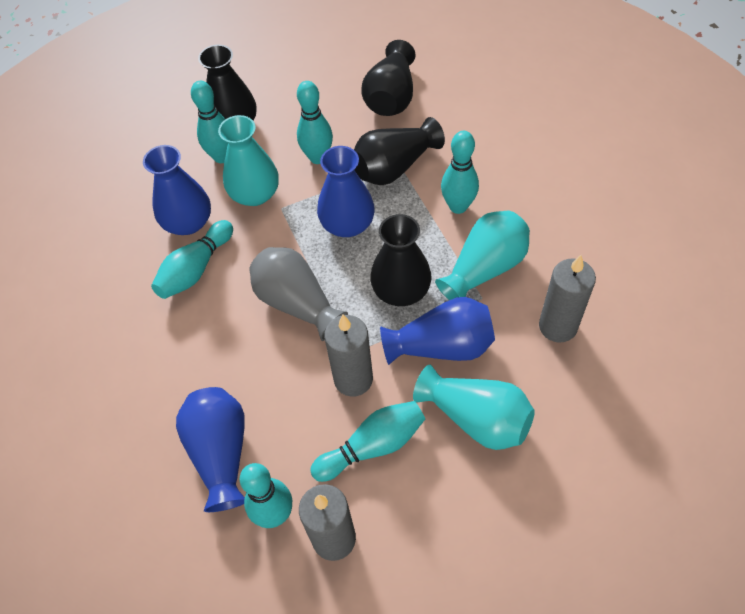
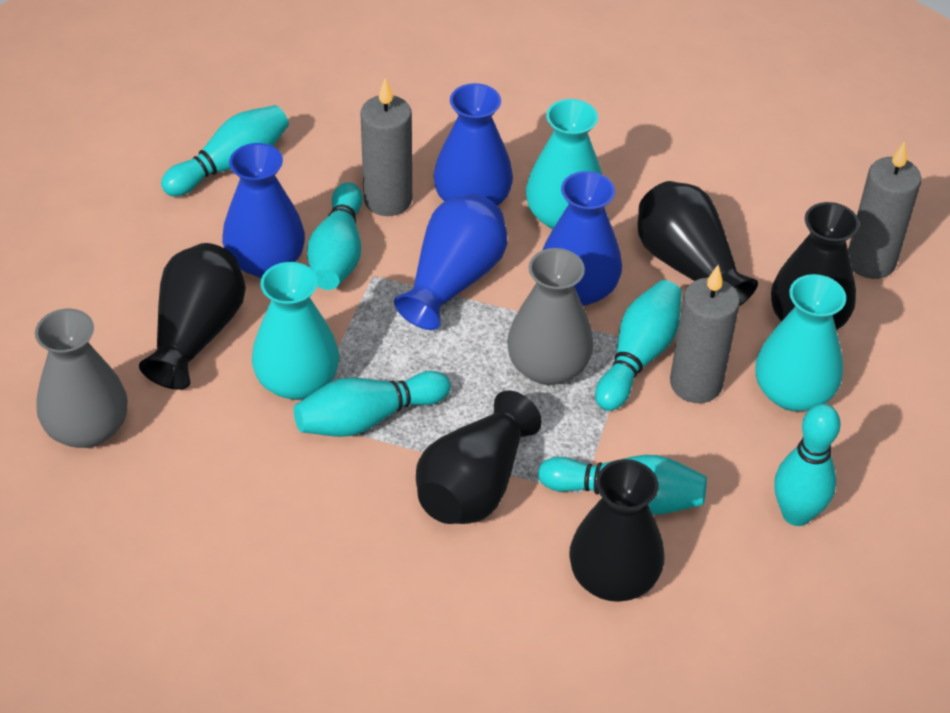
black vase: [198,44,256,121] [354,117,445,185] [361,40,415,116] [370,214,431,306] = 4 -> [139,243,246,390] [416,390,542,524] [569,459,664,602] [638,181,758,306] [771,202,859,330] = 5
grey vase: [249,247,348,341] = 1 -> [35,309,128,448] [507,248,594,385] = 2

